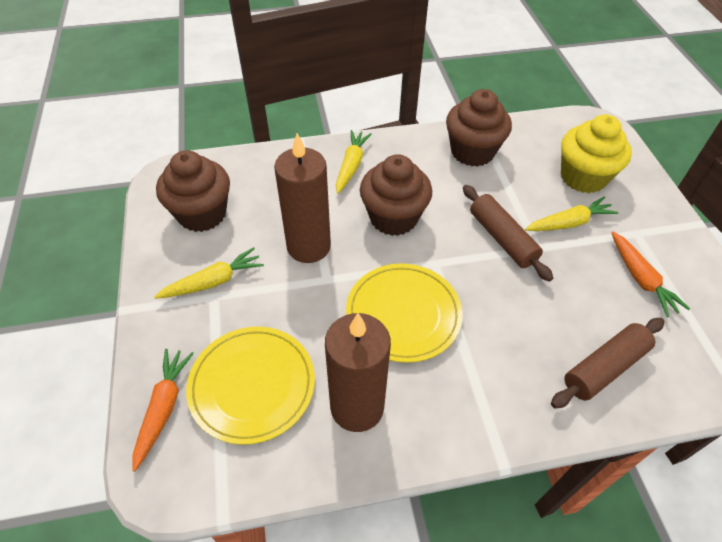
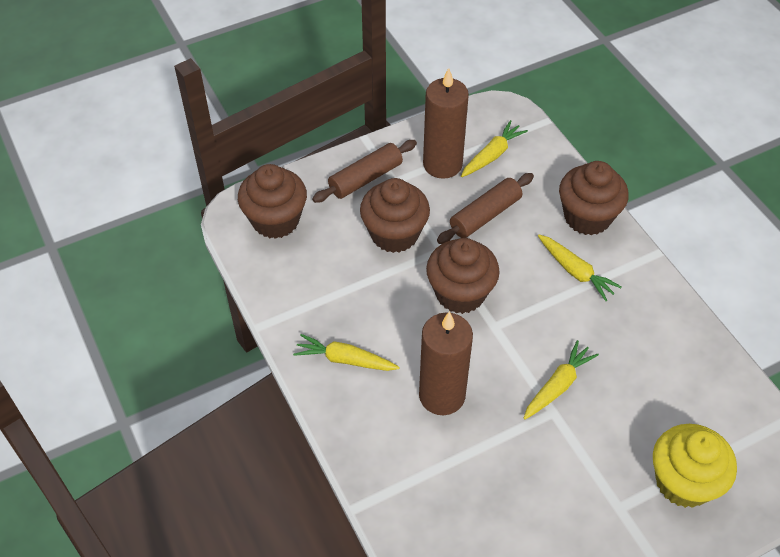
brown cupcake: [156,150,230,232] [360,154,432,236] [446,89,512,167] = 3 -> [238,164,307,239] [360,178,430,253] [426,238,500,314] [559,161,629,235] = 4
orange carrot: [132,349,194,472] [611,231,690,317] = 2 -> none = 0
yellow carrot: [154,247,264,299] [336,130,372,194] [525,197,618,231] = 3 -> [293,334,400,371] [461,120,528,177] [524,340,599,420] [538,235,622,301] = 4
yellow plate: [186,327,315,445] [346,263,463,363] = 2 -> none = 0

